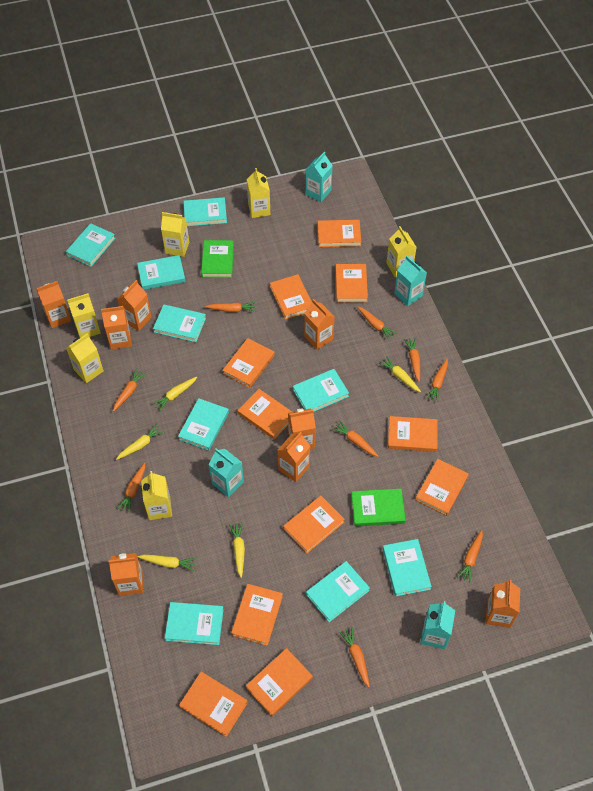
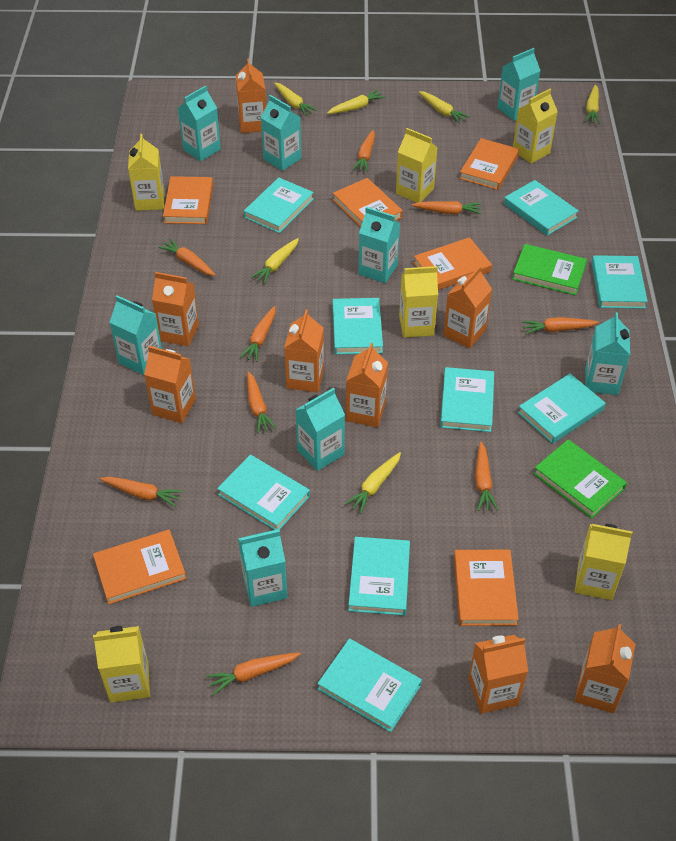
orange book: [179,672,248,737] [223,338,275,388] [231,584,283,646] [238,389,292,440] [246,648,313,716] [270,274,312,320] [283,496,345,553] [318,220,361,247] [335,264,368,302] [388,416,438,452] [416,459,469,516] = 11 -> [93,530,186,605] [163,176,213,224] [333,178,403,227] [414,237,492,290] [454,550,519,626] [459,138,519,190] = 6
turquoise carton: [208,449,244,497] [306,152,333,202] [394,256,427,306] [420,601,455,650] = 4 -> [109,296,162,375] [178,85,221,161] [238,530,287,607] [261,95,301,171] [296,388,345,471] [359,207,400,283] [497,48,541,121] [585,312,630,395] = 8
yellow carrot: [116,424,164,460] [138,555,196,571] [152,376,197,411] [229,523,245,578] [379,356,421,392] = 5 -> [251,238,299,284] [274,82,317,116] [327,90,385,114] [345,452,401,514] [419,91,469,124] [584,85,600,124] = 6

